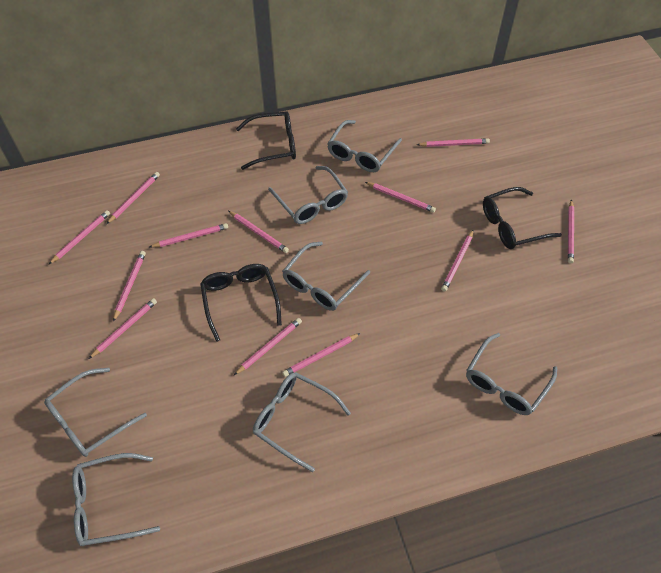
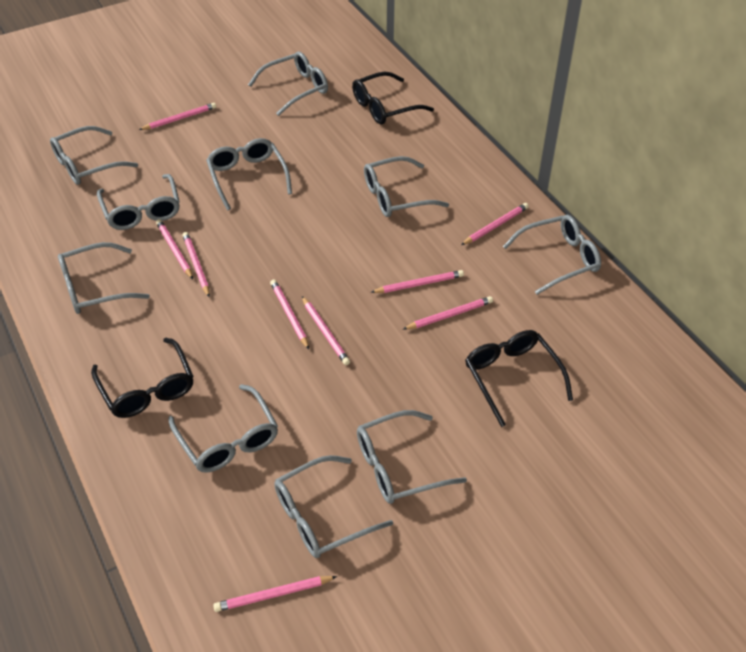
grey glasses: [44,368,147,457] [72,453,160,546] [253,372,351,472] [268,166,348,224] [282,242,370,311] [327,120,402,172] [466,333,557,415] = 7 -> [50,126,138,185] [58,242,150,314] [97,174,180,230] [168,384,278,472] [206,138,292,210] [248,51,328,116] [274,455,393,558] [357,410,467,504] [364,156,449,217] [503,215,601,295] = 10
pink pencil: [49,210,110,264] [89,298,157,359] [107,172,160,224] [113,251,146,322] [150,223,228,247] [228,211,289,253] [234,318,302,375] [282,333,361,377] [365,182,436,213] [417,138,490,147] [441,230,474,292] [568,199,574,263] = 12 -> [139,103,216,130] [156,219,193,279] [182,232,210,297] [213,576,337,612] [270,280,309,349] [302,296,350,365] [371,270,464,293] [403,296,493,329] [461,203,529,245] = 9

